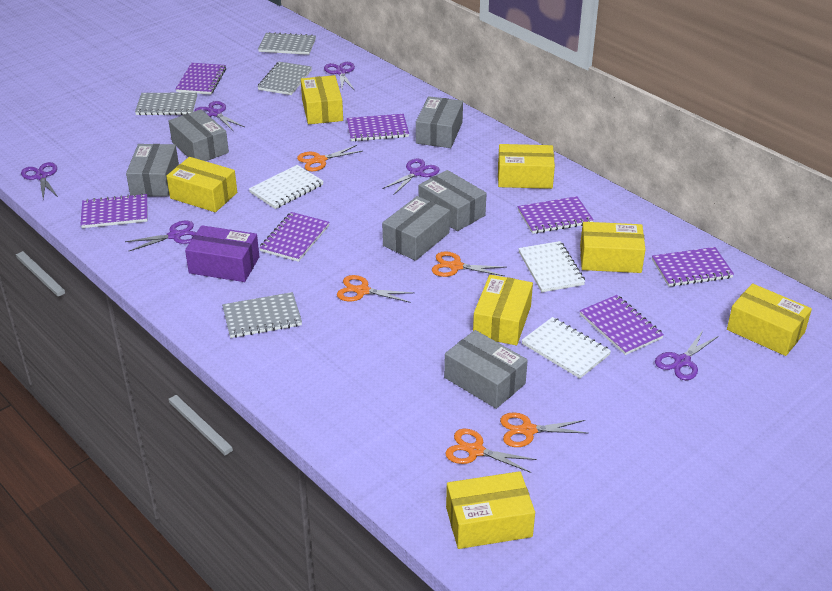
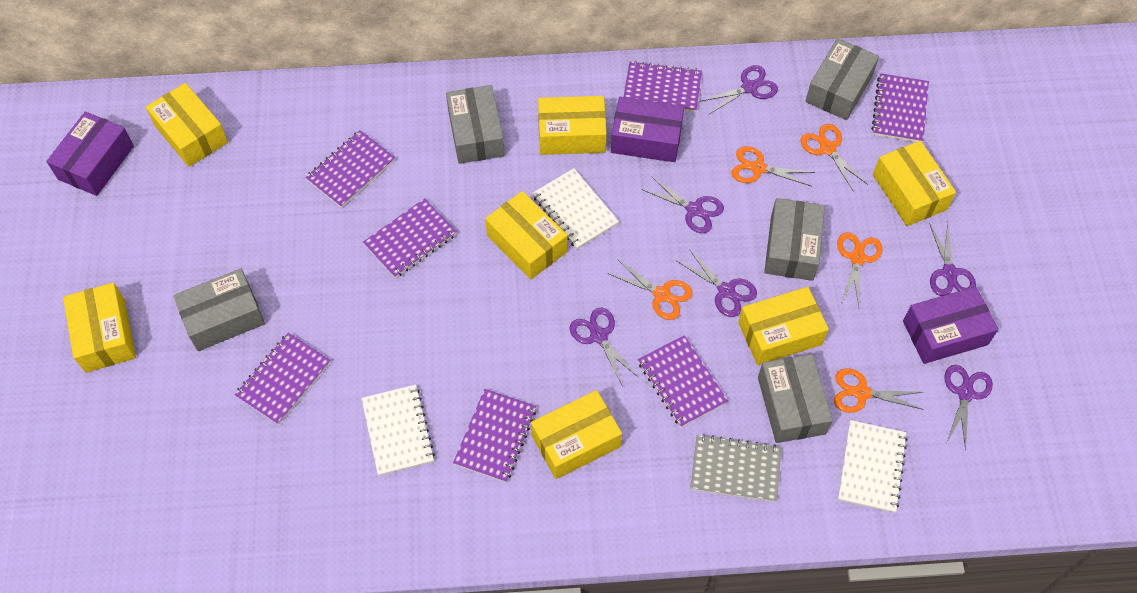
grey box: [126,144,179,197] [169,109,229,161] [382,196,450,261] [416,96,463,148] [419,170,487,231] [444,330,528,409] = 6 -> [173,269,265,351] [446,85,505,164] [758,354,833,443] [764,198,825,281] [805,38,879,120] = 5
grey notebook: [135,92,197,115] [222,292,302,338] [257,62,312,95] [258,32,316,55] = 4 -> [690,434,782,502] = 1
purple box: [185,225,260,282] = 1 -> [46,112,134,196] [611,97,684,162] [903,287,998,364] = 3

